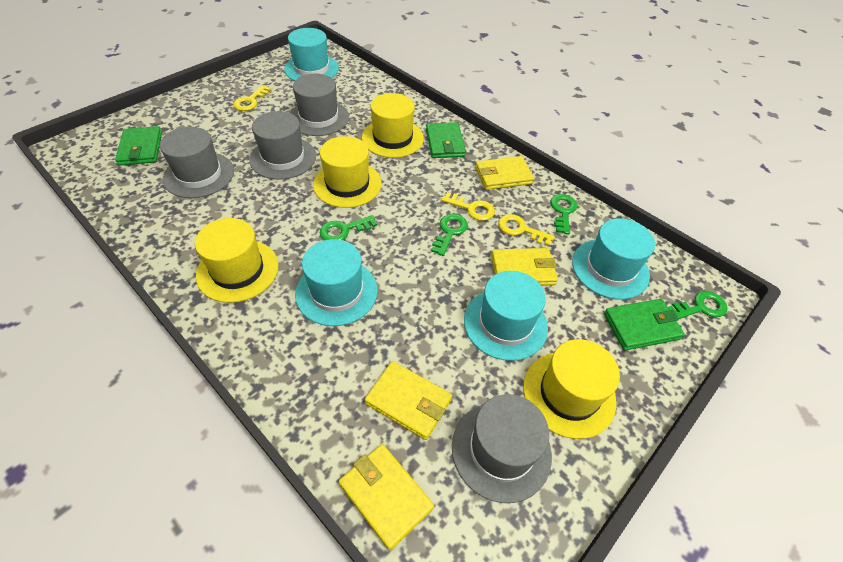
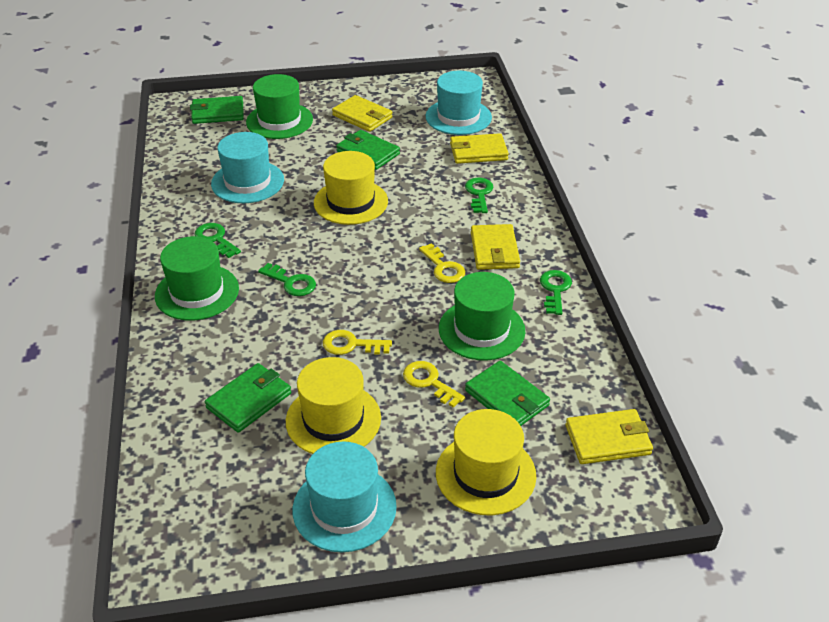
green hat: none = 0 -> [155,236,239,321] [246,74,313,139] [439,272,525,360] = 3
green wallet: [115,126,162,166] [426,122,466,158] [604,299,685,351] = 3 -> [190,96,244,124] [205,363,291,433] [336,130,400,170] [465,361,550,426] = 4
grey hat: [160,127,234,198] [249,111,316,180] [290,74,349,136] [452,394,552,503] = 4 -> none = 0
turquoise hat: [284,28,339,81] [295,239,378,326] [464,271,548,361] [572,218,655,300] = 4 -> [211,132,284,203] [293,442,397,552] [425,71,492,135] = 3
yellow hat: [195,218,279,303] [313,136,382,208] [362,93,424,158] [523,339,620,439] = 4 -> [286,357,381,454] [314,151,388,225] [436,409,536,515] = 3

